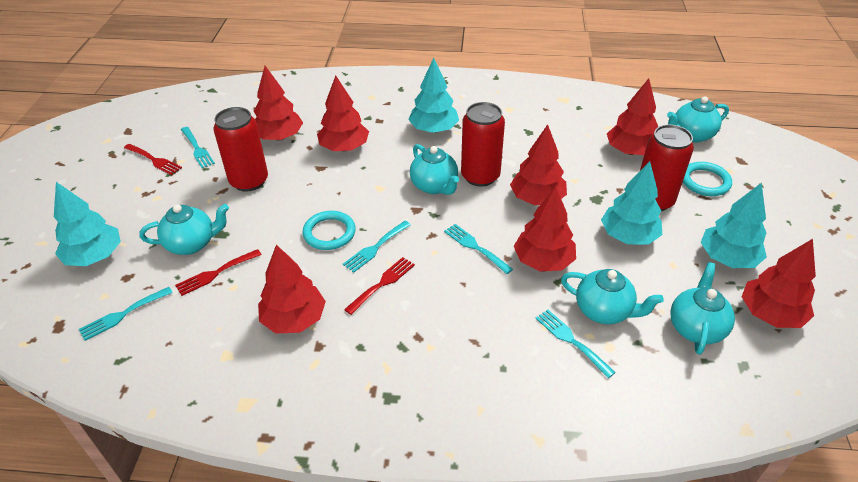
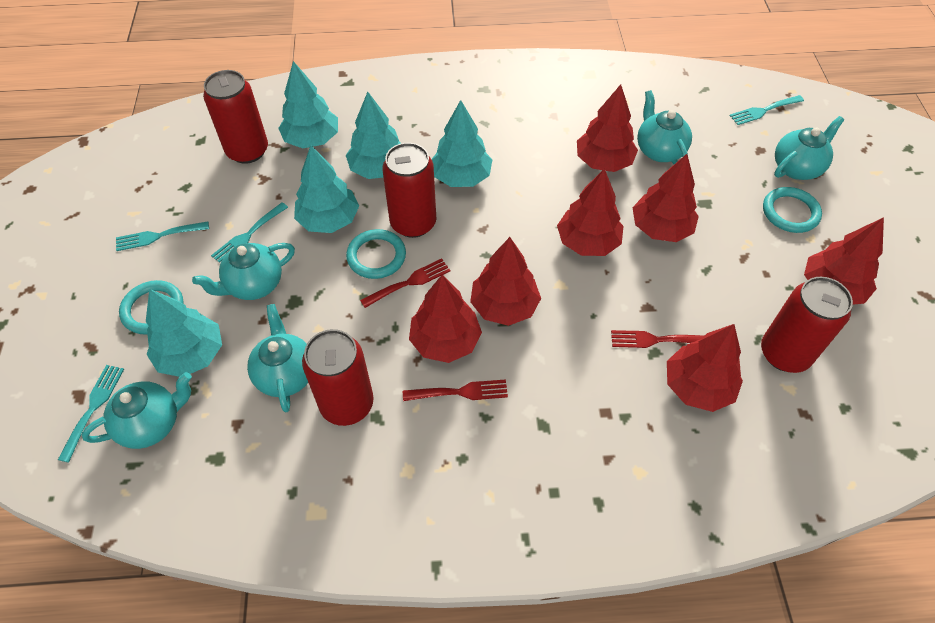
red can: [213,107,268,191] [461,102,505,187] [640,125,694,211] = 3 -> [203,70,268,164] [302,329,374,426] [382,143,436,238] [761,277,853,373] = 4
turquoise fork: [79,287,173,341] [181,127,215,168] [343,221,411,273] [444,224,513,274] [535,309,616,378] = 5 -> [58,365,124,463] [116,222,209,251] [211,202,288,263] [729,95,804,125] = 4
turquoise ring: [302,211,356,250] [683,162,732,196] = 2 -> [119,280,184,334] [346,229,406,279] [763,187,822,233] = 3
turquoise tree: [54,182,121,266] [408,58,459,133] [601,161,662,245] [701,183,767,268] = 4 -> [146,289,222,377] [278,61,338,148] [294,145,359,233] [346,91,401,179] [432,100,492,187] = 5

